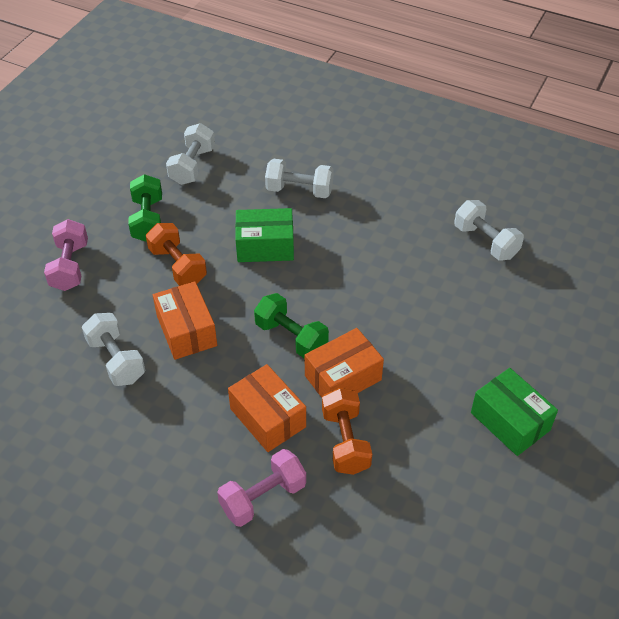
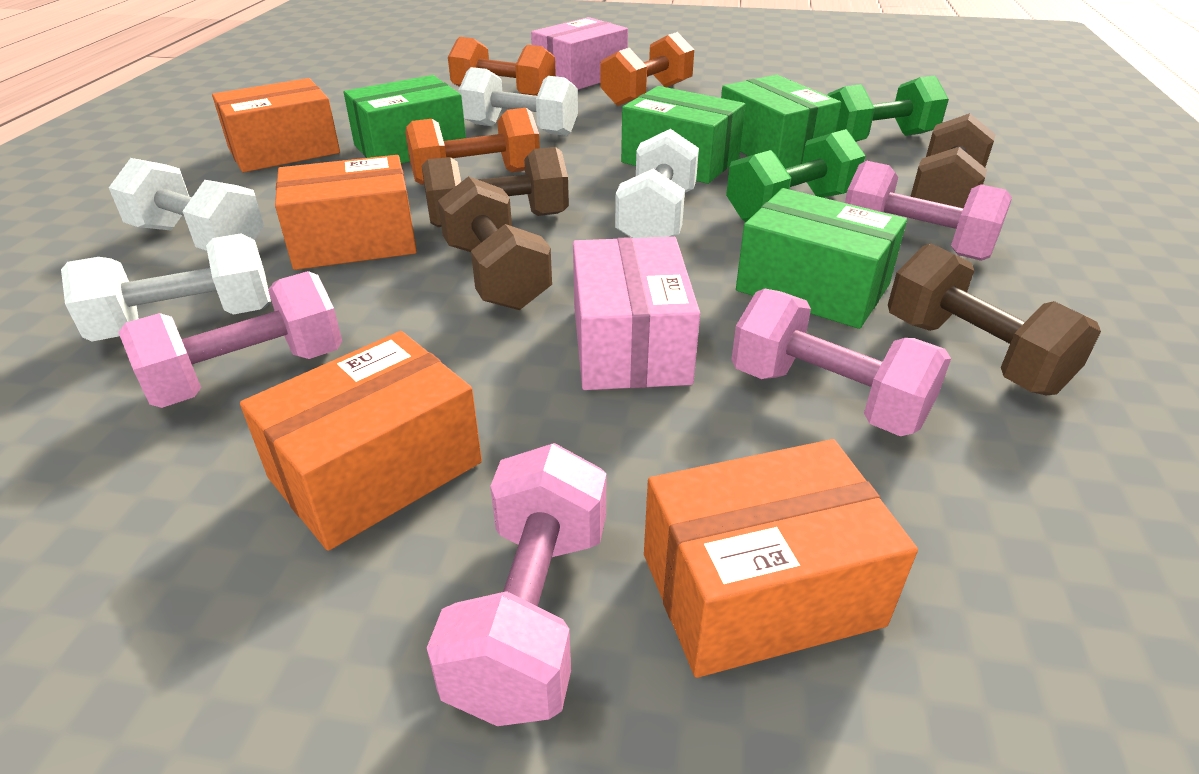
brown dumbbell: none = 0 -> [422,147,569,227] [438,176,552,310] [888,243,1101,395] [910,113,996,208] = 4
green box: [235,208,294,262] [471,368,558,456] = 2 -> [344,75,466,164] [621,86,745,184] [721,75,841,169] [736,188,907,329] = 4
orange box: [153,281,217,360] [228,364,306,452] [305,328,384,397] = 3 -> [212,78,340,172] [240,331,482,551] [275,155,417,270] [644,439,918,678] = 4
orange dumbbell: [146,223,207,286] [322,388,372,475] = 2 -> [405,108,540,185] [448,37,556,96] [600,32,694,106] = 3
pink box: none = 0 -> [531,17,628,90] [573,237,700,390] = 2
pink dumbbell: [44,219,88,291] [217,449,306,527] = 2 -> [119,271,342,408] [427,443,606,726] [731,289,951,436] [845,161,1012,261] = 4

